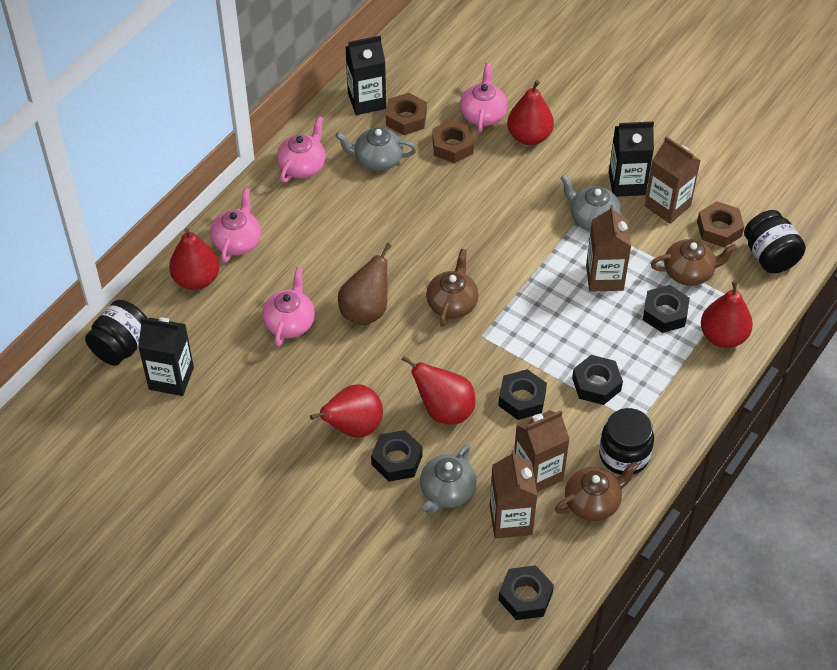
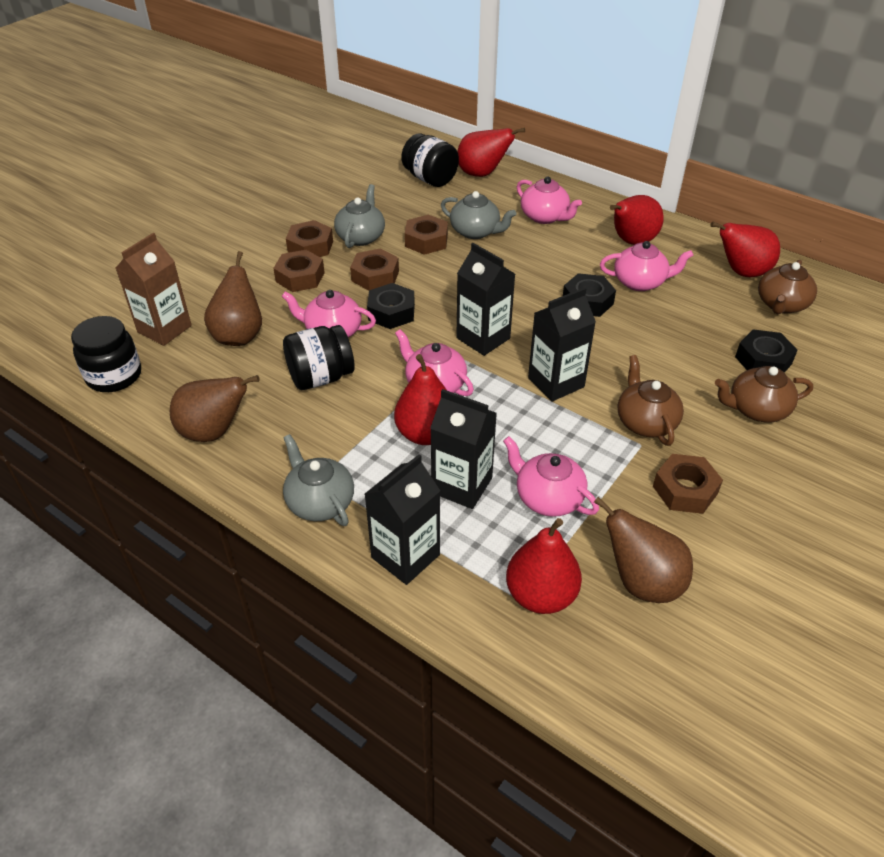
black carton: [138,317,194,396] [346,35,386,115] [609,121,654,197] = 3 -> [365,454,440,585] [430,389,497,509] [456,243,515,356] [528,287,596,402] = 4
black nut: [371,430,423,482] [498,369,547,420] [499,565,554,620] [572,355,623,405] [643,285,690,333] = 5 -> [367,283,415,329] [563,273,616,317] [735,329,798,373] = 3
brown carton: [490,450,538,539] [514,410,570,492] [586,205,631,292] [645,136,701,224] = 4 -> [116,233,192,346] = 1
brown nut: [386,93,427,135] [432,120,474,163] [697,201,744,247] = 3 -> [273,250,325,292] [286,220,333,257] [350,248,399,291] [405,215,448,255] [653,454,723,514] = 5
brown pear: [338,243,392,325] = 1 -> [170,375,260,442] [204,251,262,346] [594,497,693,603] = 3
pink teapot: [210,188,261,263] [262,267,315,347] [277,116,326,183] [460,63,507,132] = 4 -> [282,290,376,338] [395,329,474,396] [503,436,599,517] [517,177,582,224] [600,241,693,291] = 5

